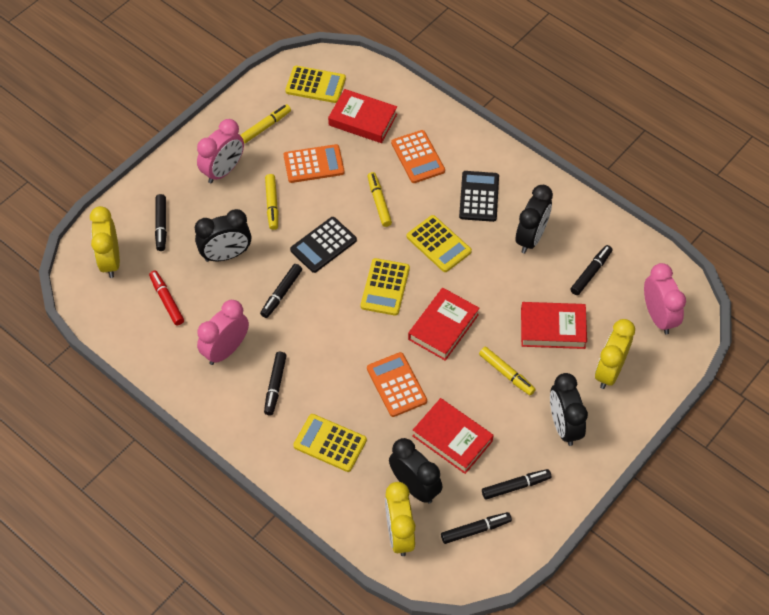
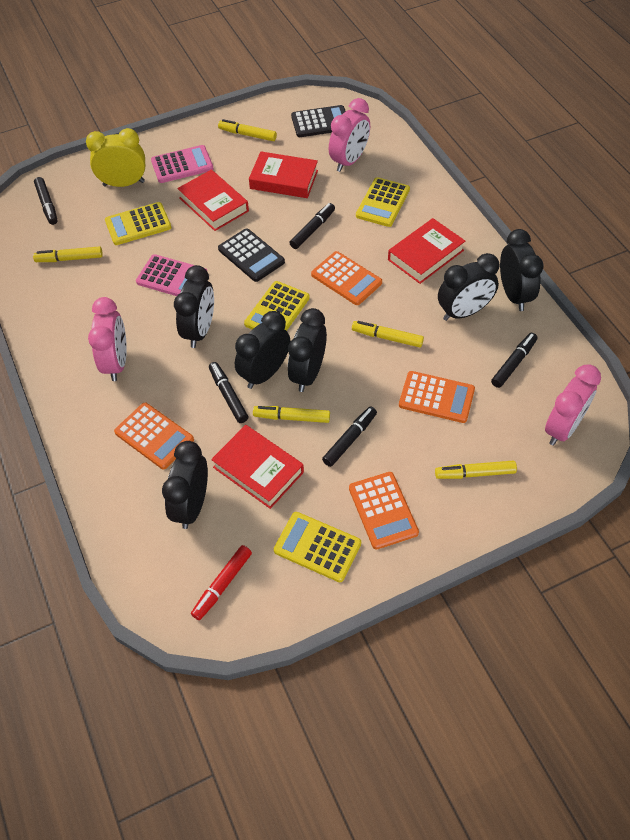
black clock: [195,209,251,262] [389,438,443,504] [516,185,553,253] [550,373,588,446] = 4 -> [162,441,208,529] [174,265,214,348] [235,311,290,389] [288,308,327,392] [438,253,499,321] [500,229,543,311] = 6
black marker: [155,194,167,251] [260,264,302,318] [264,352,287,415] [441,512,512,544] [482,469,551,500] [570,245,612,295] = 6 -> [34,177,58,225] [209,362,248,423] [290,203,335,249] [322,406,377,467] [491,333,538,388] = 5
orange calculator: [284,144,345,183] [367,352,427,417] [391,130,445,183] = 3 -> [114,403,194,469] [311,251,382,305] [349,472,419,549] [399,371,475,423] = 4
pink calculator: none = 0 -> [136,254,207,296] [151,145,214,183] = 2
yellow clock: [90,206,120,278] [385,482,415,556] [595,319,635,389] = 3 -> [86,128,145,187] = 1
yellow marker: [241,104,291,144] [265,174,278,230] [368,172,392,227] [479,347,536,396] = 4 -> [33,246,103,262] [218,119,277,141] [253,406,330,423] [352,321,424,347] [435,461,517,479] = 5

